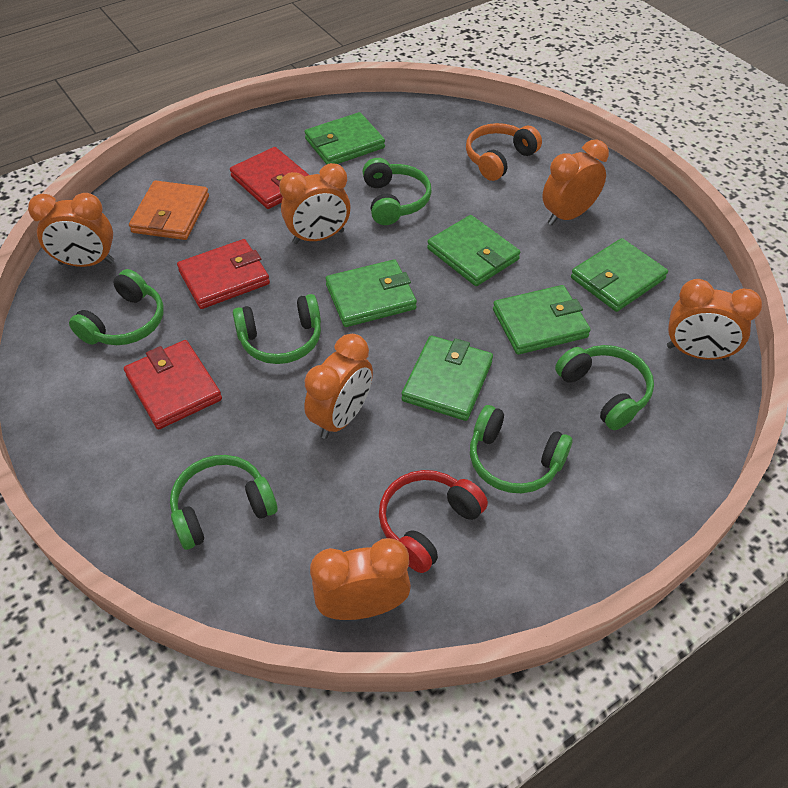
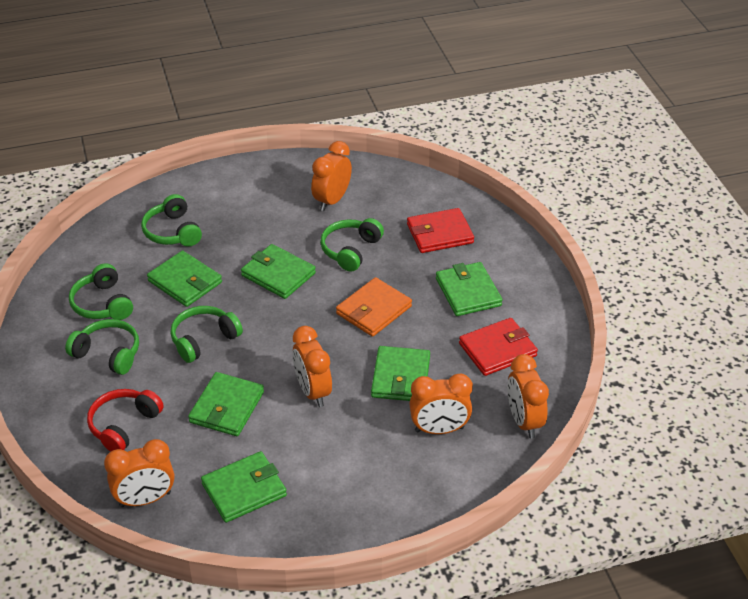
green headphones: [69,269,164,345] [170,455,278,550] [233,294,321,364] [363,158,432,225] [470,405,572,493] [555,345,654,430] = 6 -> [65,319,139,375] [69,263,133,320] [141,194,202,247] [170,306,243,363] [320,218,384,272] = 5
orange clock: [28,193,114,267] [279,163,351,244] [304,334,373,439] [310,538,411,620] [542,139,609,225] [667,279,762,361] = 6 -> [104,439,174,507] [292,326,332,407] [311,141,352,211] [409,374,473,434] [507,354,549,438] = 5
orange headphones: [466,123,542,181] = 1 -> none = 0
red wallet: [124,340,222,430] [177,239,270,309] [230,147,309,209] = 3 -> [407,208,474,253] [459,318,538,376] = 2

